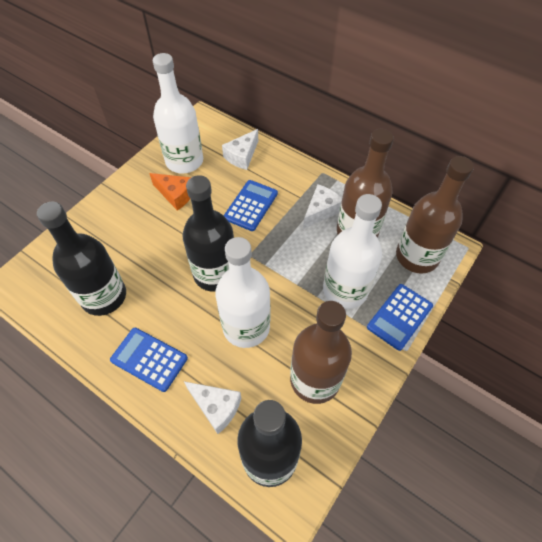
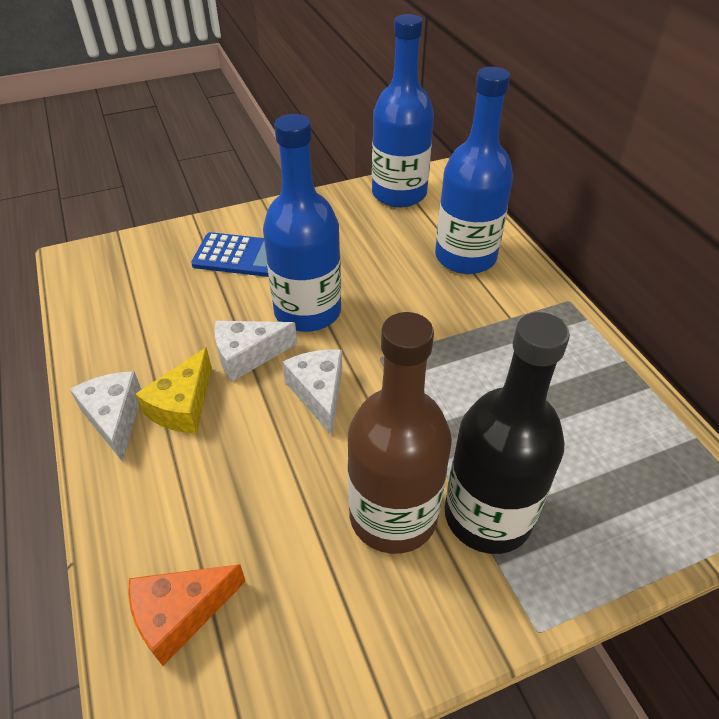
black bottle: [37,202,126,316] [182,175,234,292] [237,400,302,487] = 3 -> [444,312,570,554] = 1
blue bottle: none = 0 -> [263,114,341,332] [372,14,434,207] [435,67,513,274] = 3
blue calculator: [110,328,188,392] [224,180,278,231] [367,284,433,351] = 3 -> [191,232,269,277] = 1
brown bottle: [290,301,352,404] [337,129,394,238] [396,156,474,274] = 3 -> [347,312,452,554] = 1
white bottle: [153,53,203,173] [215,237,270,348] [323,194,382,309] = 3 -> none = 0
yellow cheese: none = 0 -> [135,347,212,434] = 1

